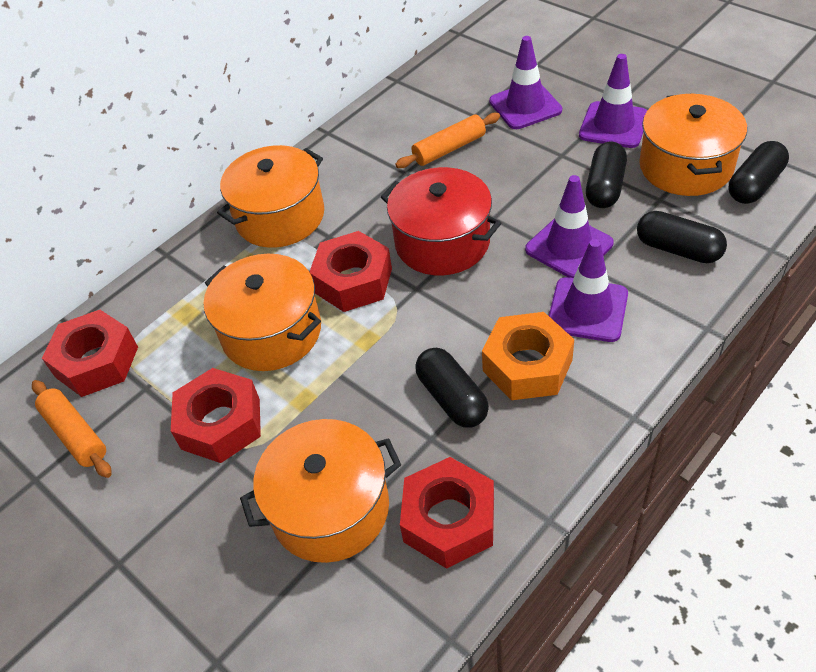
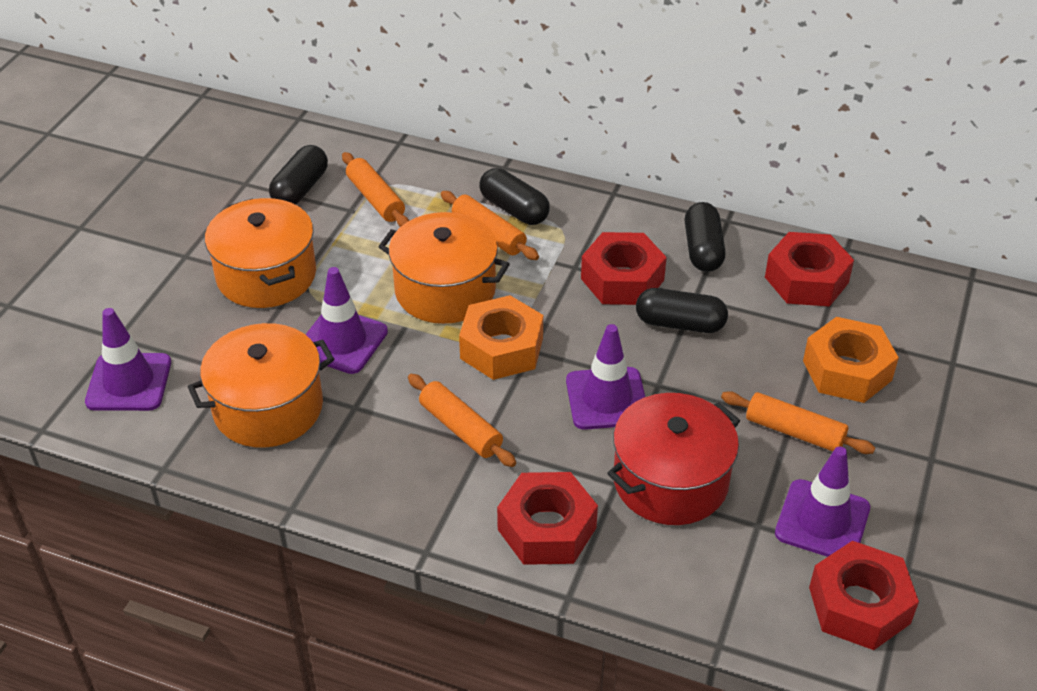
orange nut: [482,312,574,400] = 1 -> [459,295,543,380] [803,317,899,403] = 2
orange pot: [204,254,321,371] [217,145,324,248] [240,419,401,563] [639,94,747,196] = 4 -> [188,323,334,448] [205,198,316,308] [378,212,510,324] = 3
orange rolling pin: [32,380,112,478] [395,113,500,168] = 2 -> [342,152,409,227] [408,374,516,467] [441,191,539,260] [721,391,875,454] = 4

